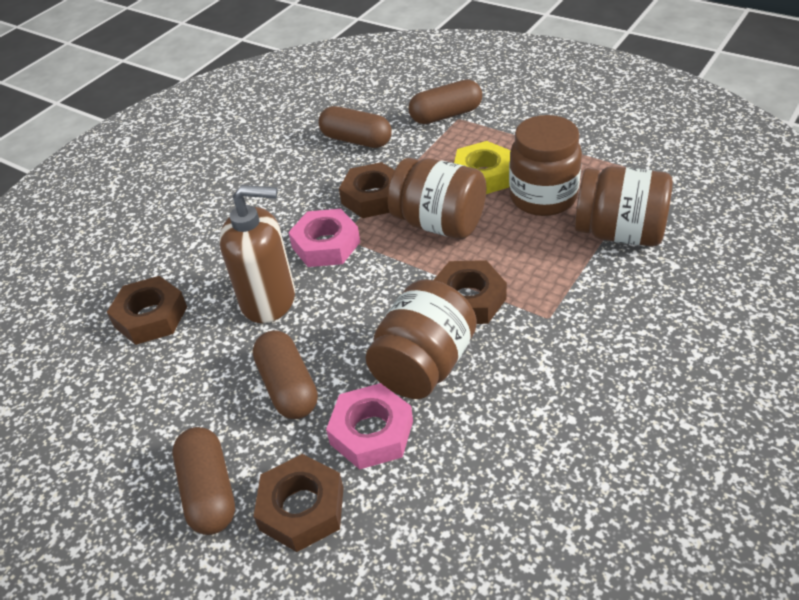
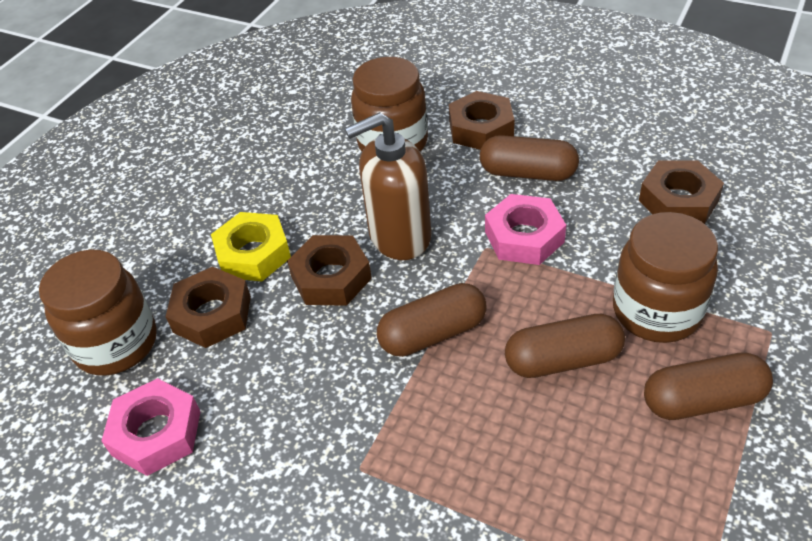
brown jar: [366,280,477,399] [388,158,486,239] [509,115,582,216] [575,166,673,247] = 4 -> [39,250,157,376] [351,57,428,152] [613,212,718,343] = 3

